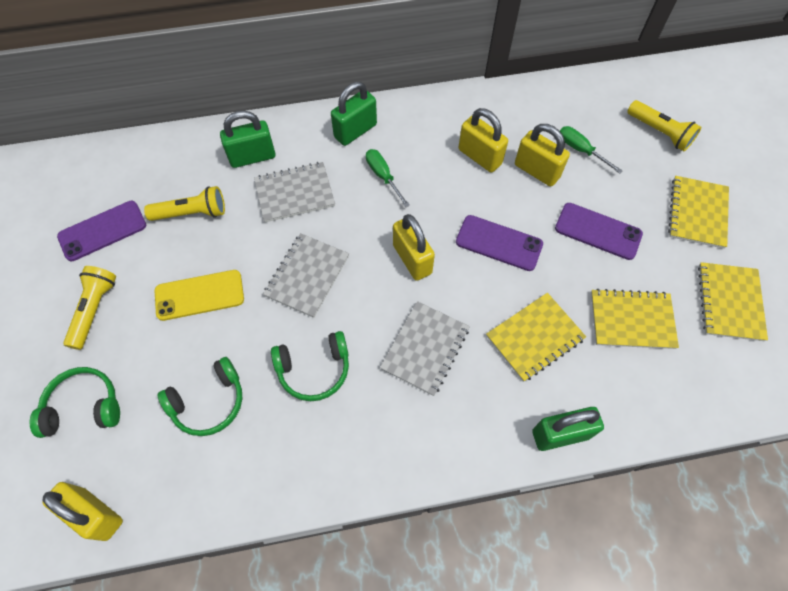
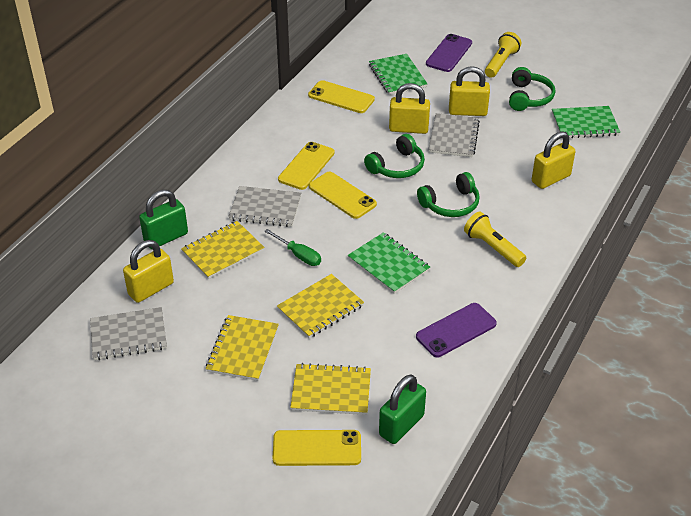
green notebook: none = 0 -> [348,232,430,294] [369,54,427,95] [552,106,620,138] = 3
green padlock: [220,111,276,168] [331,82,377,146] [532,407,604,451] = 3 -> [139,190,188,249] [379,374,426,444] = 2
green screwdriver: [366,149,410,207] [560,126,623,174] = 2 -> [264,229,321,266] = 1
purple phone: [57,201,146,261] [456,215,543,271] [555,203,643,260] = 3 -> [416,303,497,357] [426,34,472,72] = 2
yellow flashlight: [63,266,116,350] [144,186,225,221] [627,100,701,151] = 3 -> [464,212,526,267] [485,32,521,78] = 2
yellow phone: [155,270,244,321] = 1 -> [273,430,361,466] [278,142,335,190] [308,80,375,113] [309,172,377,219] = 4

